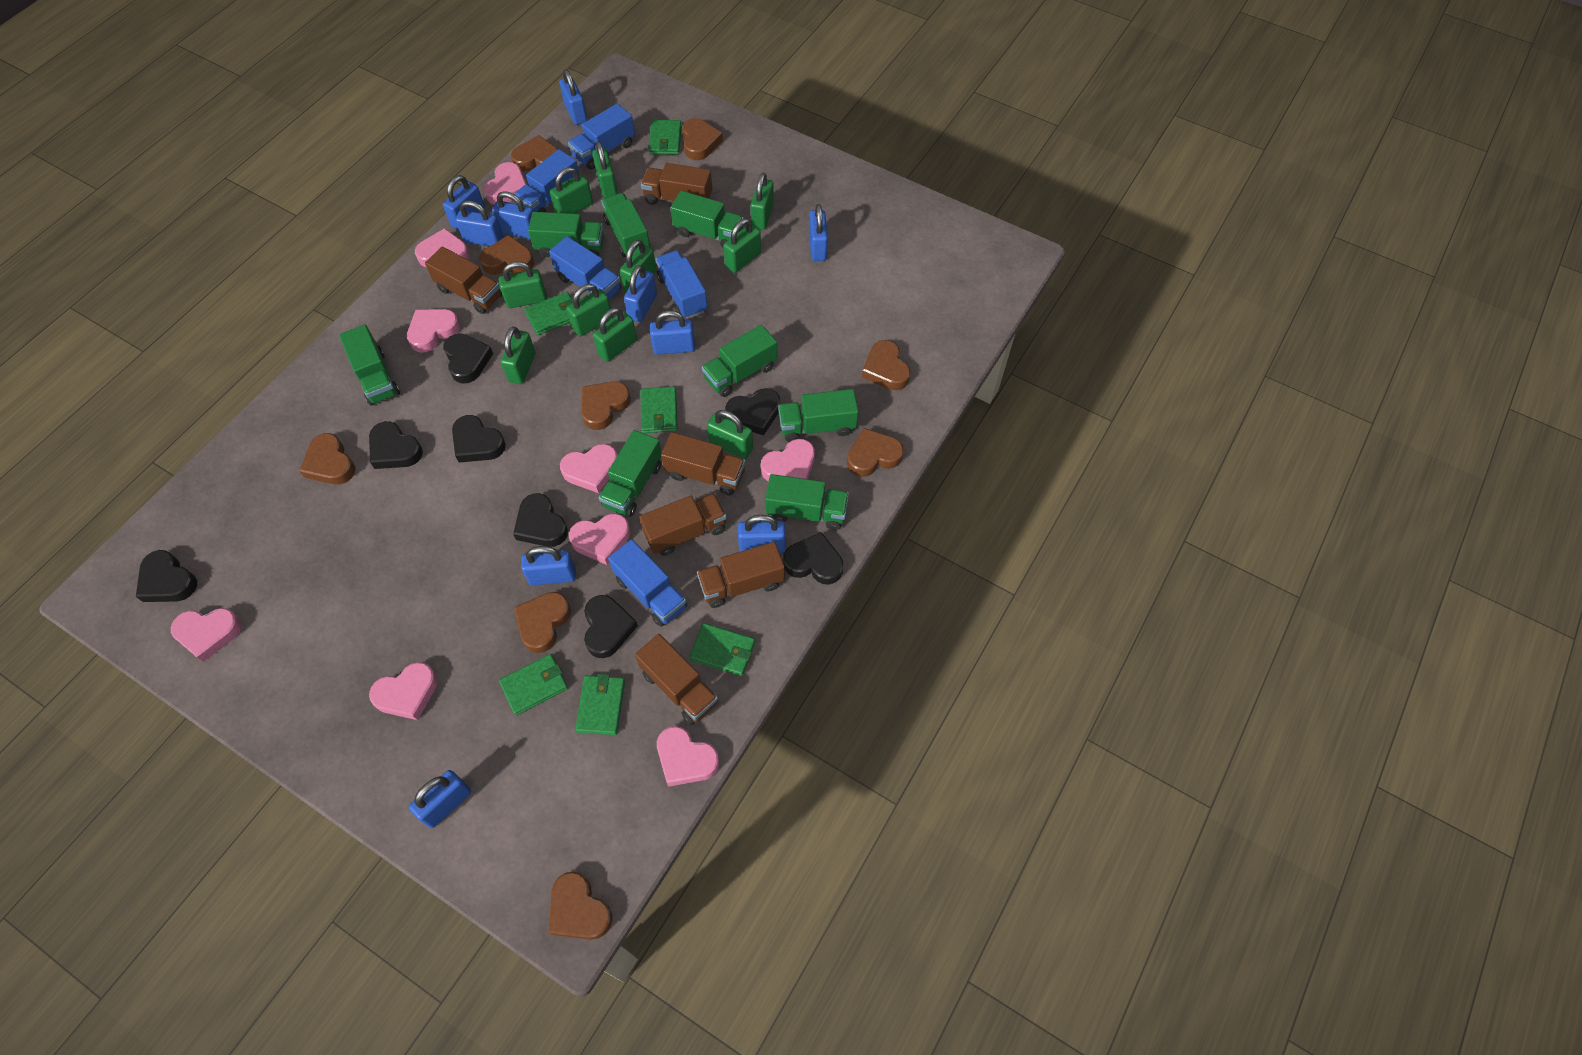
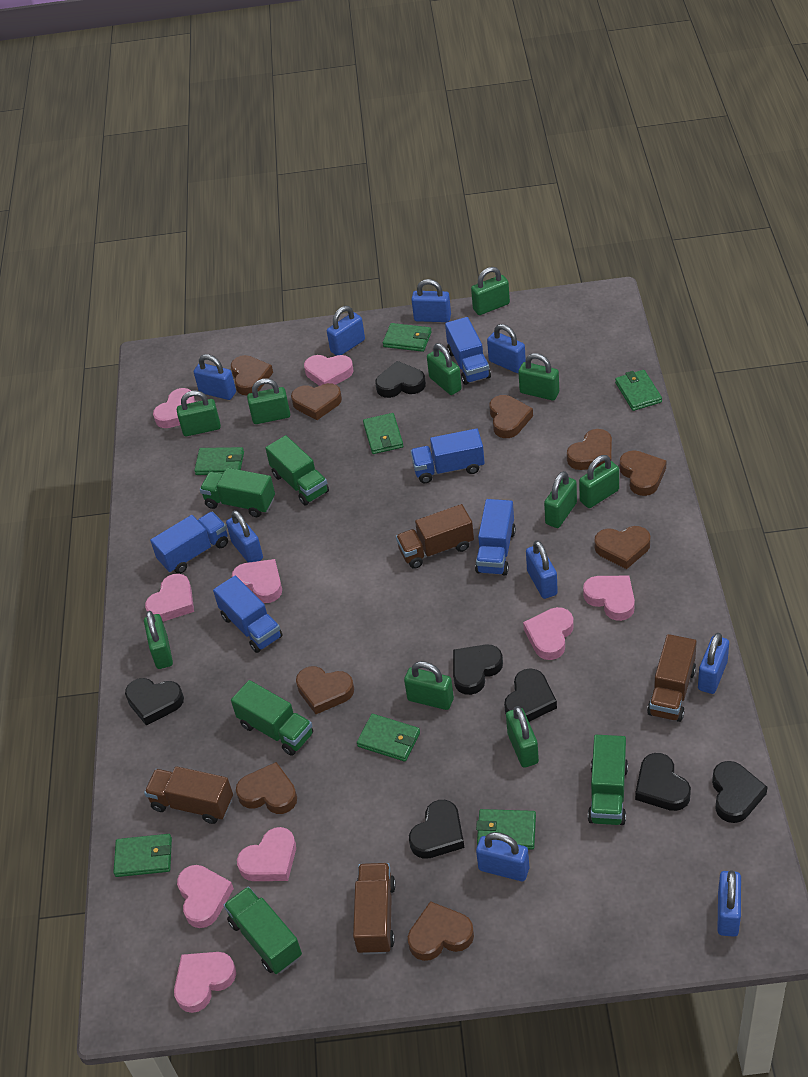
black heart: [136,550,197,602] [369,421,423,469] [443,333,493,384] [452,415,506,463] [513,493,568,547] [584,595,638,658] [725,388,780,436] [783,532,843,584] = 8 -> [125,678,184,726] [375,361,426,398] [409,800,464,859] [453,644,503,695] [504,668,557,722] [635,753,691,811] [712,761,767,823] = 7
blue padlock: [409,770,471,828] [443,175,485,230] [456,201,504,246] [492,191,533,239] [521,546,576,585] [559,69,587,125] [624,265,657,322] [650,310,695,355] [738,515,786,553] [809,204,828,261] = 10 -> [194,354,236,400] [226,510,263,563] [327,306,365,356] [411,279,451,322] [476,832,529,881] [487,324,526,373] [526,540,558,599] [698,633,729,694] [717,870,741,937] = 9
brown truck: [425,247,502,314] [635,634,718,725] [639,493,727,556] [641,163,712,205] [661,432,745,495] [697,542,785,608] = 6 -> [144,766,233,824] [353,863,396,954] [396,504,474,569] [647,634,697,722] = 4
green truck: [339,325,400,405] [528,212,604,257] [599,430,662,517] [601,193,650,257] [670,191,744,248] [702,325,778,397] [765,474,849,530] [778,389,858,442] = 8 -> [200,468,275,517] [223,886,302,974] [231,680,313,756] [265,435,329,506] [588,735,628,825] = 5
green wallet: [499,654,568,715] [524,292,573,335] [575,674,625,735] [640,386,678,433] [648,120,682,155] [689,623,755,676] = 6 -> [113,834,172,877] [194,447,244,475] [357,714,420,762] [363,413,403,454] [383,323,432,352] [476,809,536,850] [615,370,662,411] = 7

